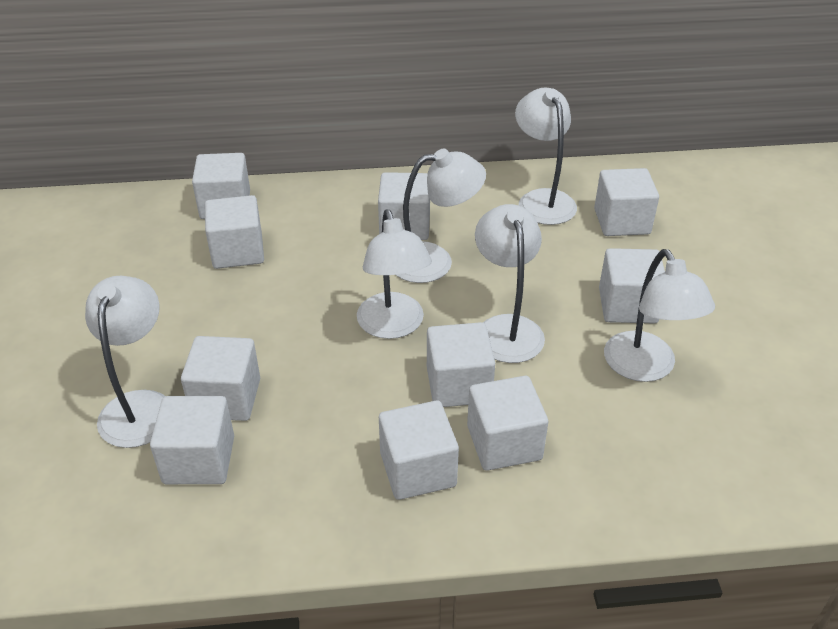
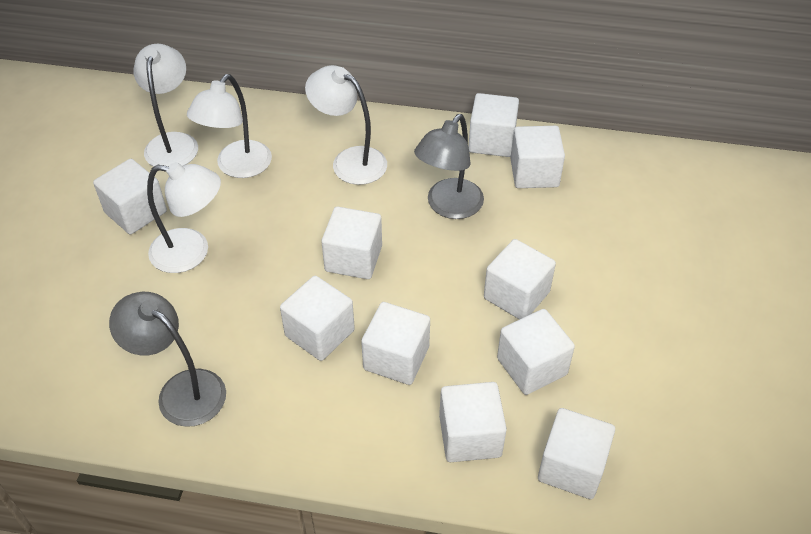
grey lamp: none = 0 -> [109,292,226,427] [414,114,484,219] = 2
white lamp: [85,276,165,448] [357,209,432,339] [396,149,486,283] [475,204,545,363] [515,88,577,225] [604,249,715,382] = 6 -> [133,44,198,167] [147,162,221,273] [187,74,272,178] [305,65,387,185] = 4

